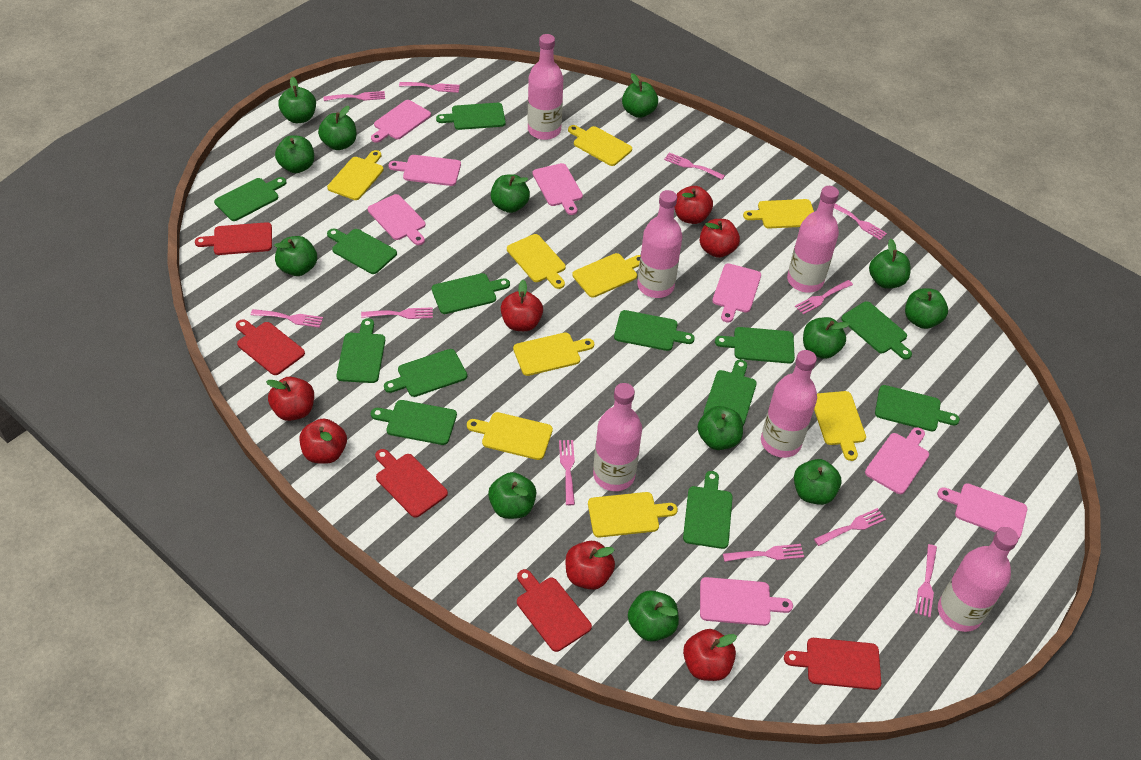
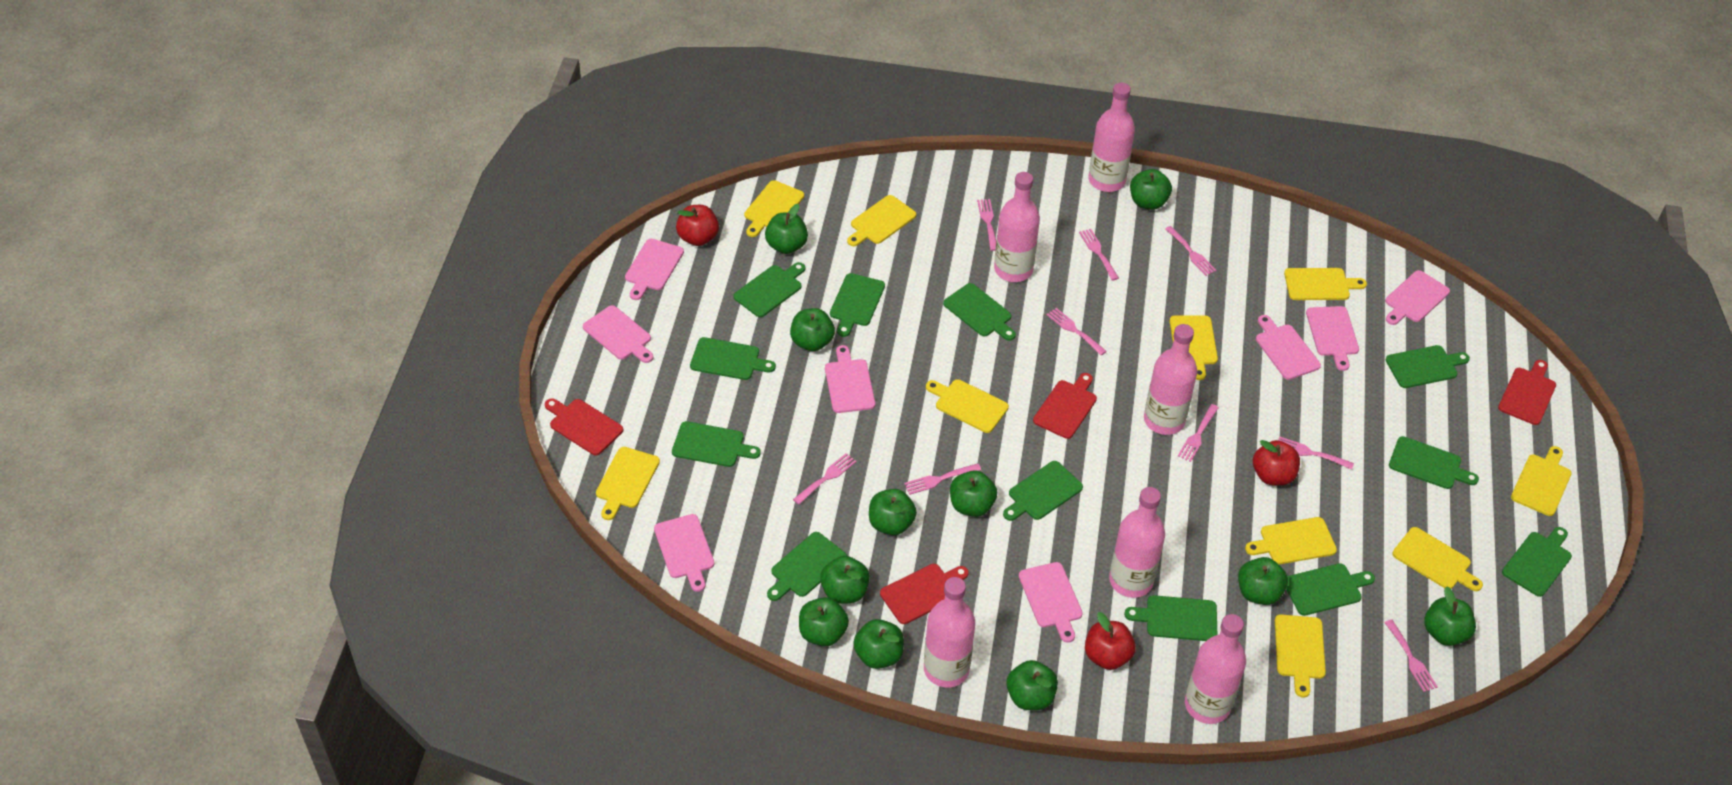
green apple: [274,236,317,276] [275,135,314,173] [278,77,316,123] [318,106,357,150] [488,472,536,519] [491,174,530,213] [622,73,658,118] [628,590,679,641] [698,406,743,450] [794,459,841,505] [803,317,850,359] [869,239,911,289] [905,288,948,329] = 13 -> [765,204,808,254] [790,308,835,351] [799,597,849,646] [820,556,870,604] [853,619,904,669] [869,489,917,535] [950,471,997,517] [1006,660,1058,710] [1130,169,1172,210] [1238,557,1288,605] [1424,586,1476,646] = 11
green cutting board: [214,177,286,221] [327,229,397,274] [336,318,385,383] [371,400,457,445] [384,349,467,397] [431,273,510,314] [436,103,506,130] [614,310,695,351] [683,471,733,549] [704,360,757,425] [715,327,795,364] [841,301,912,359] [875,385,960,431] = 13 -> [672,421,761,467] [690,337,776,380] [733,262,805,317] [767,532,847,601] [830,273,885,337] [943,283,1016,341] [1003,461,1083,521] [1124,595,1217,641] [1286,563,1375,616] [1386,345,1470,388] [1389,436,1479,489] [1502,527,1572,597] = 12
pink fork: [251,309,323,328] [323,91,385,101] [361,307,433,319] [399,82,460,93] [559,440,575,505] [664,153,725,179] [723,544,804,562] [795,280,853,315] [814,508,886,546] [834,204,887,240] [915,544,937,618] = 11 -> [793,453,857,505] [904,463,981,495] [977,199,996,251] [1047,308,1107,355] [1079,229,1119,281] [1165,226,1216,276] [1178,404,1219,462] [1278,436,1354,470] [1384,620,1438,692] = 9
red apple: [266,377,314,421] [300,419,347,464] [501,280,543,331] [565,541,615,590] [675,186,713,224] [683,629,737,681] [700,219,740,258] = 7 -> [676,205,719,246] [1085,612,1136,670] [1253,440,1300,485] = 3
red cutting board: [195,222,272,255] [236,320,305,375] [375,449,448,518] [517,569,592,652] [784,638,881,690] = 5 -> [545,398,623,455] [880,564,969,624] [1033,373,1097,439] [1498,360,1556,425] = 4
yellow cutting board: [327,150,383,200] [467,412,553,460] [507,234,566,289] [513,332,594,376] [568,125,632,166] [572,253,640,298] [588,492,678,537] [743,199,814,229] [814,391,866,461] = 9 -> [596,447,660,520] [744,180,804,237] [847,195,916,246] [926,379,1009,433] [1170,315,1218,380] [1245,517,1337,564] [1275,614,1326,698] [1284,268,1367,300] [1392,527,1483,591] [1511,446,1572,516] = 10

